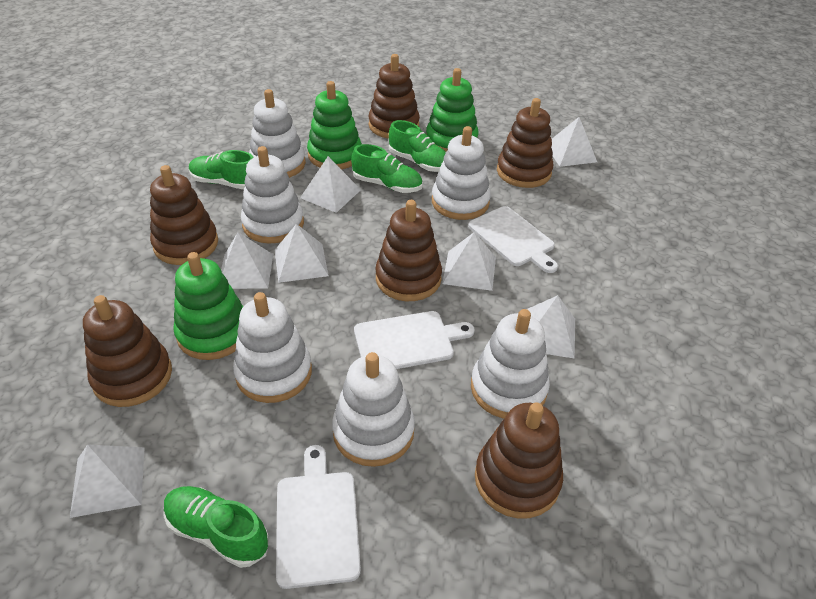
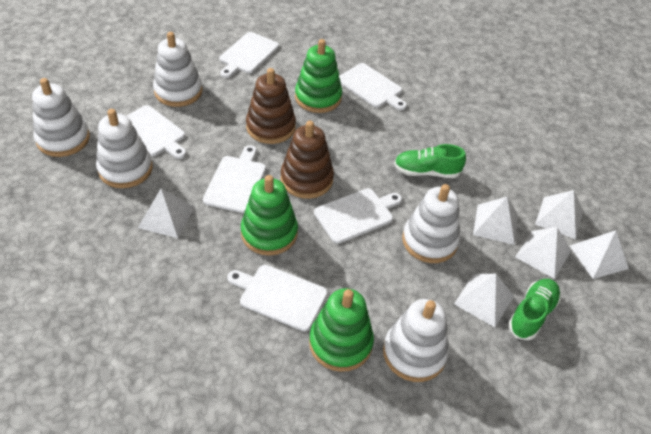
brown stacking toy: [83,295,172,407] [150,165,218,265] [369,54,420,139] [375,200,442,301] [475,402,563,519] [497,98,554,188] = 6 -> [246,68,296,144] [281,121,334,199] = 2
green shoe: [163,486,269,568] [189,150,254,189] [351,144,422,193] [389,120,446,172] = 4 -> [394,144,466,178] [508,279,561,340] = 2
white cutting board: [276,445,361,589] [354,311,475,369] [468,206,558,273] = 3 -> [127,105,186,159] [203,145,266,213] [219,32,279,78] [227,265,328,332] [314,188,402,244] [339,63,407,110] = 6
white pyramid: [70,444,145,518] [221,232,273,289] [275,224,329,283] [300,156,361,213] [442,232,496,291] [527,295,575,359] [551,117,597,167] = 7 -> [138,188,194,238] [454,274,514,327] [473,197,518,245] [515,227,571,279] [535,190,583,239] [570,230,629,279] = 6
white stacking toy: [233,292,312,403] [241,146,304,244] [249,89,306,178] [332,352,415,467] [432,126,491,220] [471,309,550,419] = 6 -> [32,78,90,157] [96,109,153,188] [153,32,202,107] [383,299,449,382] [402,184,460,263] = 5

